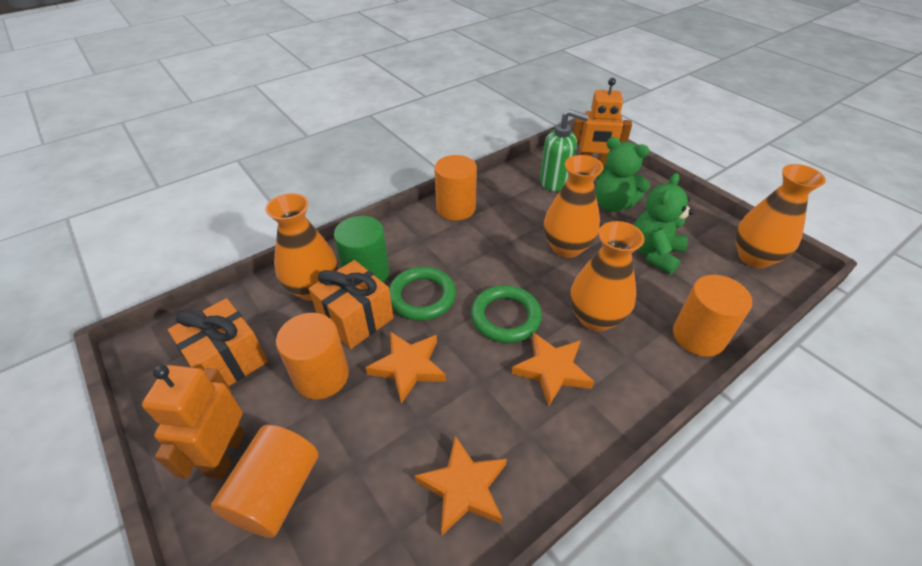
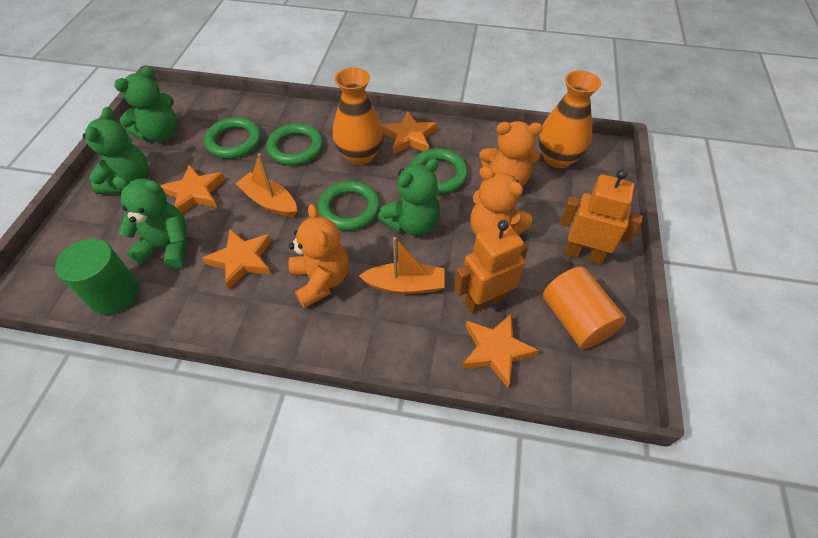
green ring: [389,267,456,321] [471,285,542,343] = 2 -> [204,117,261,159] [266,123,323,165] [318,181,380,230] [410,149,468,194] = 4
green soap dispenser: [540,109,589,191] = 1 -> none = 0
green teddy bear: [595,137,650,212] [634,173,694,274] = 2 -> [83,107,148,194] [112,176,187,269] [114,66,177,142] [378,158,440,236] = 4
orange boat: none = 0 -> [235,153,297,217] [359,237,445,294] = 2
orange cylinder: [211,425,318,538] [276,313,349,399] [434,155,477,220] [673,275,752,357] = 4 -> [543,267,626,349] = 1
orange gift: [168,298,268,386] [308,260,394,349] = 2 -> none = 0
orange star: [366,331,446,404] [414,436,507,536] [512,332,594,407] = 3 -> [160,164,225,213] [203,229,272,290] [382,112,437,155] [462,314,539,388] = 4
orange teddy bear: none = 0 -> [288,204,349,308] [470,166,532,235] [479,121,543,187] = 3
orange vase: [265,193,338,301] [543,155,604,258] [570,221,645,332] [735,164,826,268] = 4 -> [333,68,384,165] [538,71,601,168] = 2

